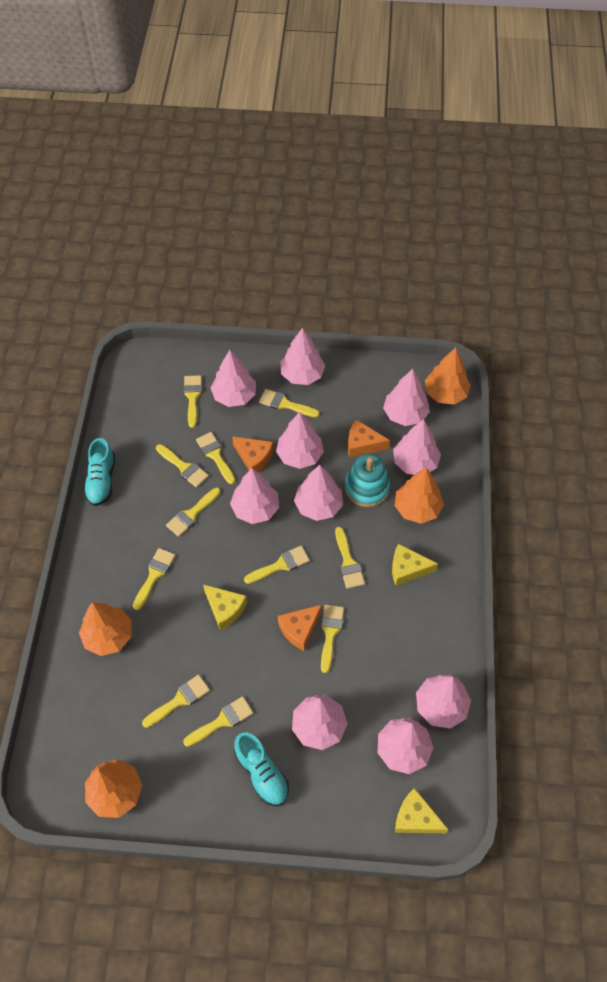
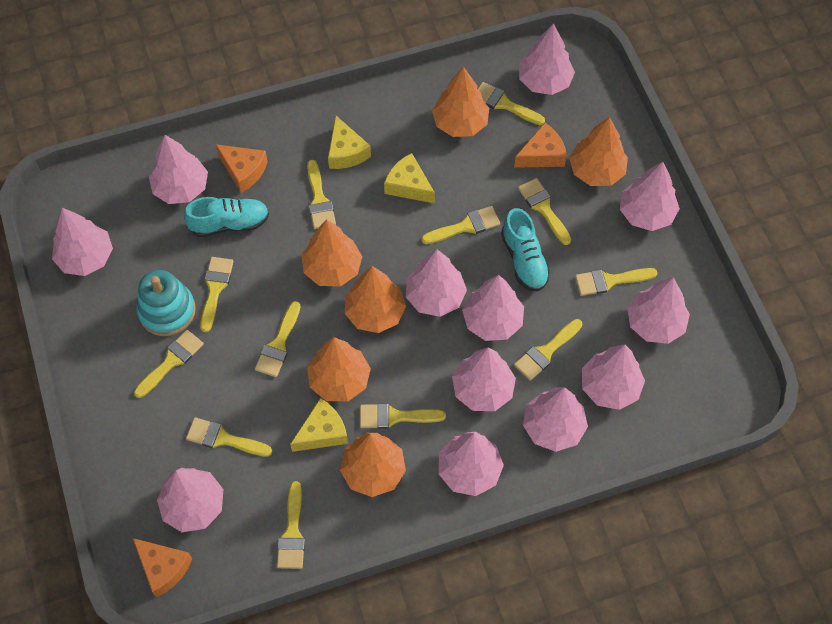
orange tree: [79,602,131,656] [85,759,142,818] [395,468,444,524] [425,348,471,405] = 4 -> [301,219,362,287] [307,337,371,402] [340,433,406,497] [344,266,406,333] [432,67,489,137] [569,117,628,186] = 6
pink tree: [211,350,256,407] [230,468,279,524] [276,412,324,469] [280,328,325,385] [292,695,348,750] [294,465,343,521] [378,718,434,774] [383,369,430,426] [393,419,441,475] [416,674,471,729] = 10 -> [52,208,113,276] [149,135,208,204] [157,468,224,532] [406,249,467,317] [439,431,504,496] [452,347,516,411] [462,275,524,341] [519,23,575,95] [523,387,588,452] [582,344,645,410] [620,162,680,231] [627,277,690,344] = 12
yellow brush: [133,548,176,610] [142,675,210,728] [156,444,209,488] [166,487,221,537] [183,696,253,747] [184,375,202,428] [196,432,235,484] [244,546,310,584] [259,389,320,418] [321,605,344,673] [335,527,365,589] = 11 -> [134,330,204,398] [186,417,272,457] [200,257,234,332] [255,301,301,377] [277,481,305,569] [307,160,336,229] [360,403,446,429] [421,206,500,244] [478,82,545,125] [514,319,582,381] [518,178,571,245] [575,268,657,296] = 12

